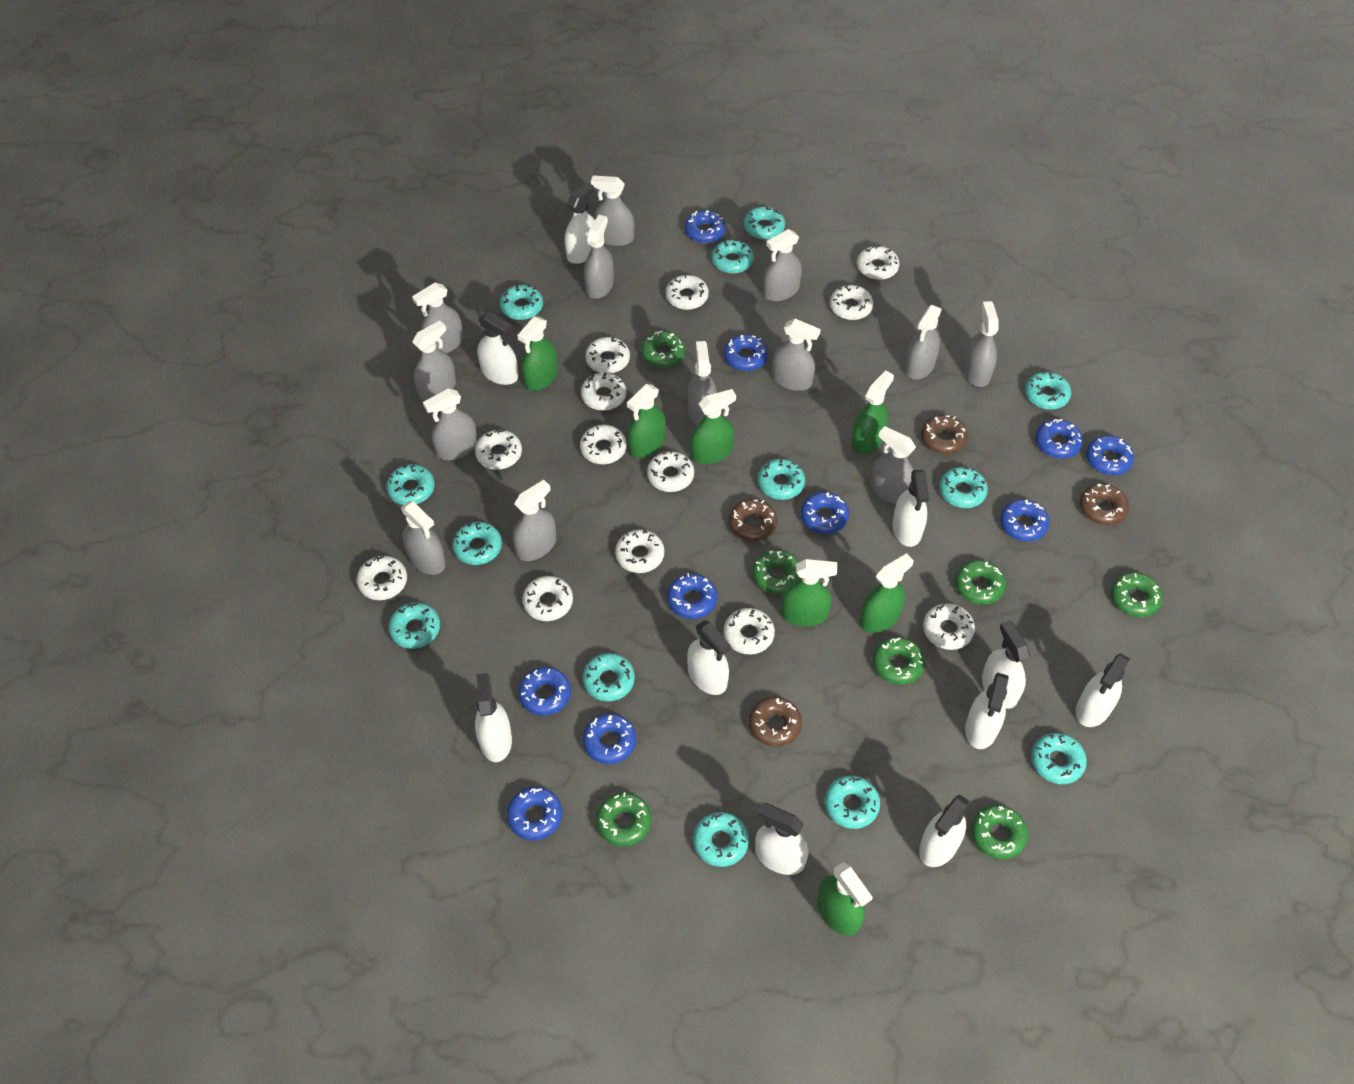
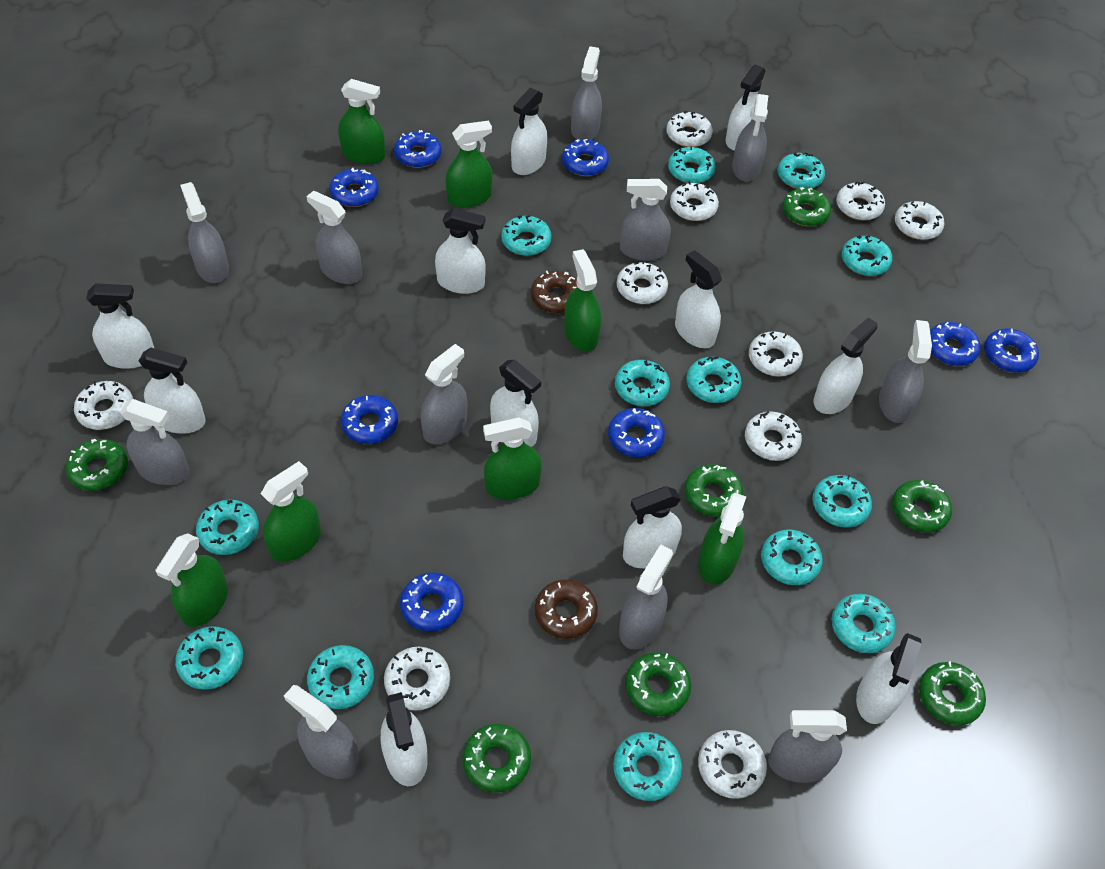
blue donut: [507,787,562,840] [518,667,571,716] [582,713,636,764] [667,573,717,619] [684,210,726,243] [724,334,768,371] [801,492,849,534] [1000,499,1049,541] [1035,419,1083,459] [1086,435,1134,475] = 10 -> [329,168,379,207] [341,395,398,444] [394,130,441,168] [400,572,463,632] [562,139,609,176] [608,408,665,457] [930,322,981,366] [984,328,1039,373] = 8
brown donut: [729,499,778,541] [749,697,802,747] [921,415,968,454] [1079,483,1129,525] = 4 -> [531,271,577,313] [535,579,598,639] = 2
grey spray bottle: [401,501,446,575] [412,282,463,353] [412,320,456,401] [423,389,477,460] [513,480,556,561] [584,215,614,299] [591,176,634,246] [688,341,717,425] [763,229,802,301] [772,319,821,391] [871,426,916,504] [905,305,942,380] [963,301,999,387] = 13 -> [120,399,190,485] [180,182,229,283] [284,685,360,779] [306,191,362,284] [421,344,467,444] [571,46,602,140] [619,544,673,649] [620,179,671,261] [732,94,768,182] [768,710,847,783] [879,320,932,423] = 11
white donut: [357,556,407,600] [475,430,522,470] [522,576,573,621] [580,425,627,464] [581,373,626,411] [585,337,630,373] [615,530,664,573] [647,450,694,492] [666,275,709,310] [723,608,775,655] [830,285,873,320] [857,245,899,280] [923,603,975,650] = 13 -> [74,381,133,430] [384,647,450,711] [617,261,668,304] [667,111,712,147] [670,181,719,221] [698,730,767,799] [745,411,802,461] [749,331,803,376] [836,182,885,220] [895,201,944,240] = 10
white spray bottle: [475,673,512,762] [477,311,518,385] [565,182,595,264] [687,620,731,695] [755,803,809,875] [892,470,929,547] [919,795,970,867] [965,673,1009,749] [982,620,1030,709] [1076,653,1130,727] = 10 -> [86,283,155,369] [139,347,206,434] [381,692,428,786] [435,208,486,294] [490,359,541,447] [511,88,547,175] [623,486,682,568] [675,250,722,348] [725,65,766,151] [813,317,878,414] [856,633,922,724] = 11

